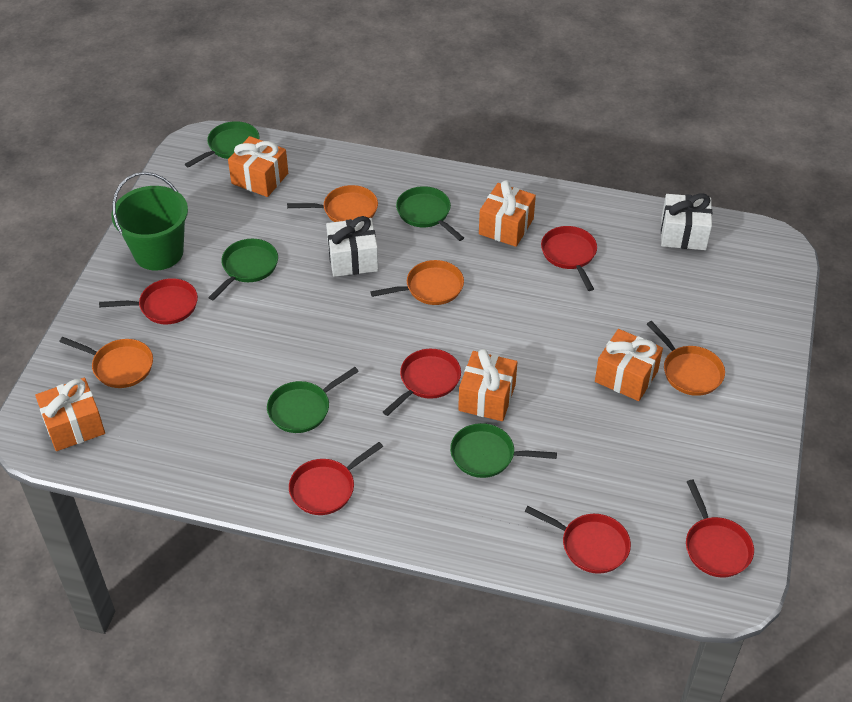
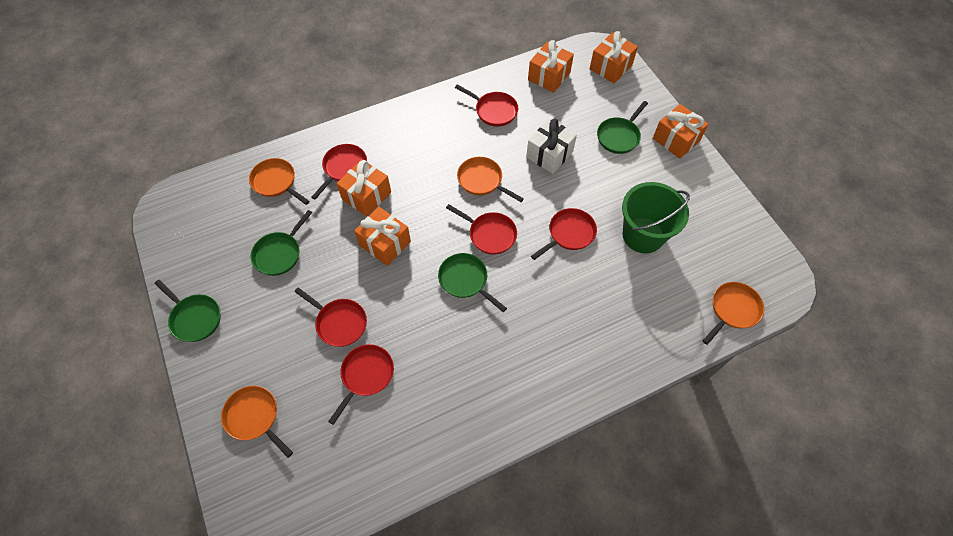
green pan: [185,121,260,168] [208,239,278,301] [267,367,359,433] [396,186,464,241] [450,423,557,478] = 5 -> [155,280,221,342] [251,210,312,276] [438,253,507,312] [597,101,648,154] = 4
white gift: [326,216,378,277] [661,193,712,250] = 2 -> [526,118,577,174] = 1

